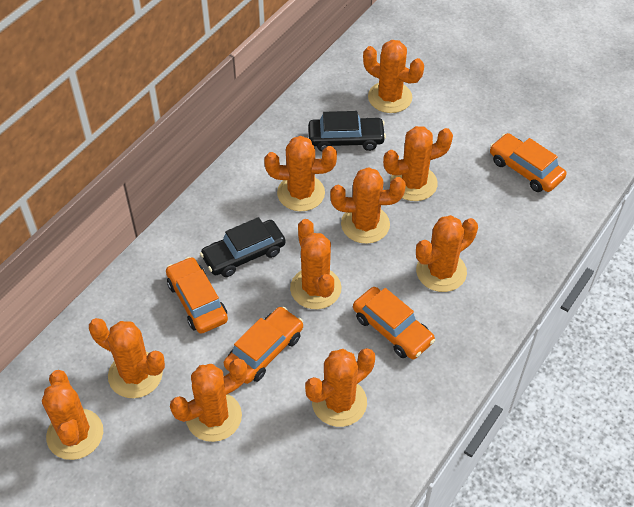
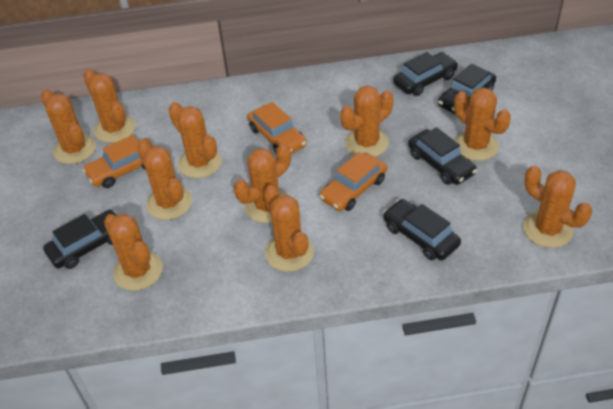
black car: [200,217,286,277] [308,111,386,152] = 2 -> [43,210,117,269] [383,199,461,260] [393,52,458,96] [408,127,477,185] [438,64,496,115] = 5
orange car: [166,257,228,334] [224,307,303,384] [353,287,435,359] [490,133,566,192] = 4 -> [83,135,154,188] [247,102,307,154] [319,152,387,211] = 3

